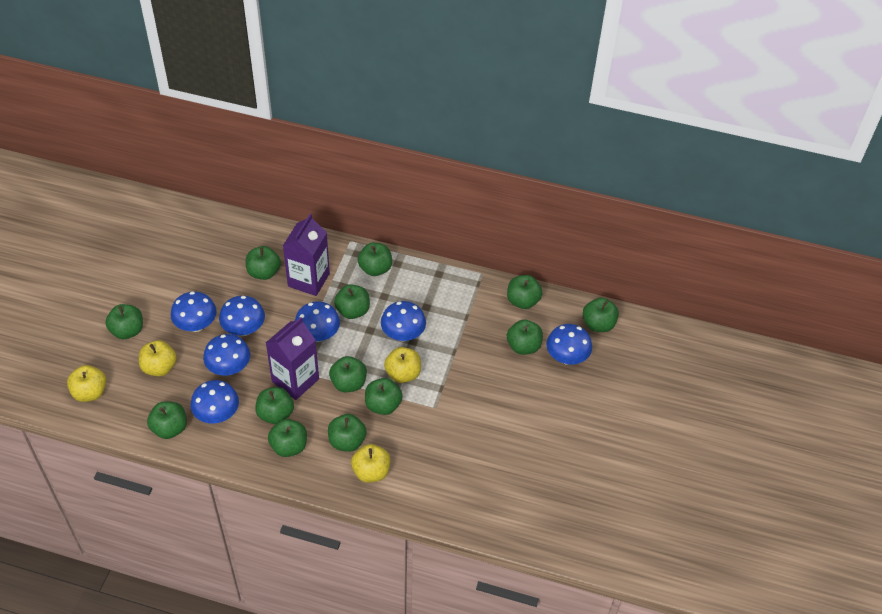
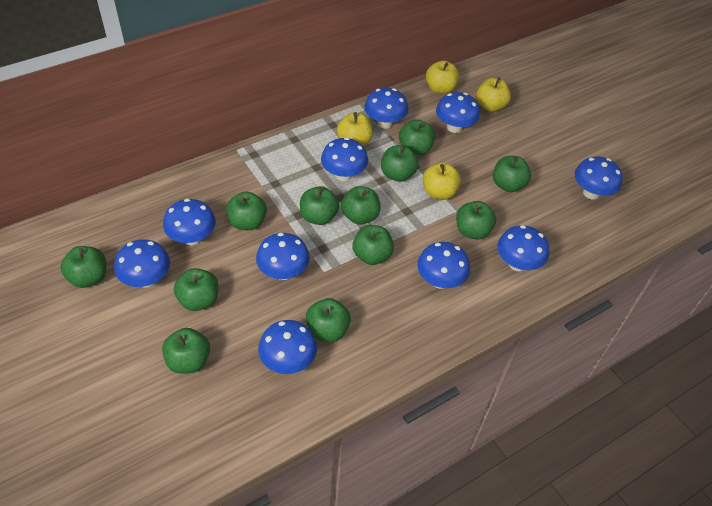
blue mushroom: [171,291,217,332] [190,380,239,424] [203,334,250,376] [219,296,265,336] [295,301,340,342] [381,301,426,342] [546,324,592,364] = 7 -> [114,239,170,288] [163,199,216,245] [256,233,310,280] [258,320,317,374] [321,137,368,181] [364,88,408,129] [417,242,470,289] [436,92,480,133] [497,225,549,271] [575,156,623,199] = 10
green apple: [105,304,143,339] [147,401,187,439] [246,246,281,280] [255,387,294,424] [268,419,307,457] [328,414,367,452] [329,356,367,392] [334,284,370,319] [358,243,392,276] [365,378,403,415] [507,275,542,309] [507,319,543,355] [583,298,619,332] = 13 -> [60,246,106,288] [162,328,210,374] [174,268,218,311] [226,191,267,230] [300,186,339,225] [306,298,351,342] [341,186,381,225] [352,225,394,265] [381,145,419,182] [399,120,435,155] [456,201,496,240] [493,156,531,192] = 12
purple carton: [266,317,319,400] [283,214,330,296] = 2 -> none = 0

